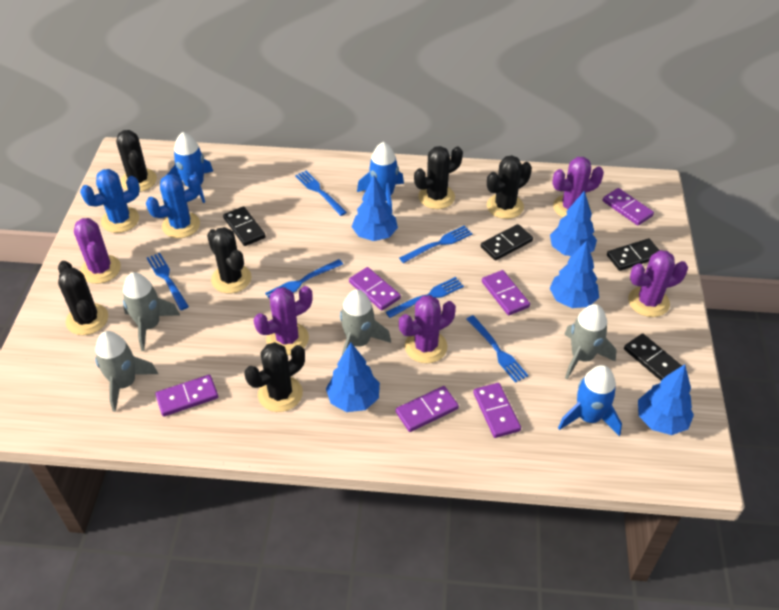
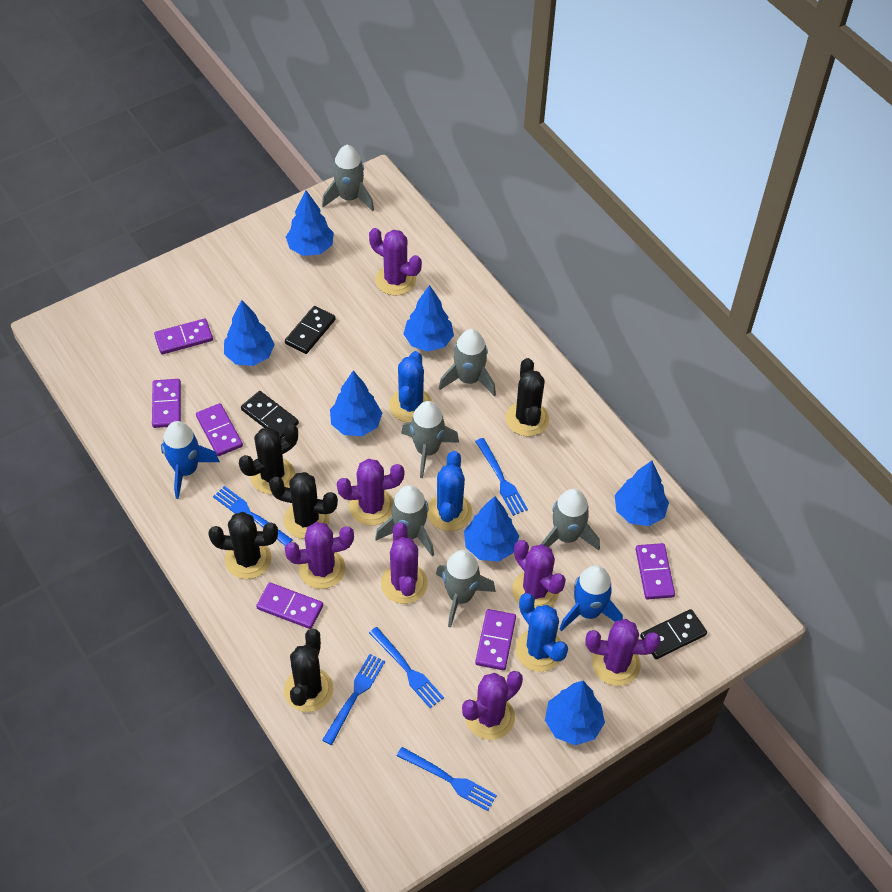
black cactus: [58,261,108,335] [116,130,157,192] [207,227,252,293] [245,342,305,412] [414,146,463,209] [487,155,532,219] = 6 -> [208,512,278,579] [239,424,298,494] [269,472,338,539] [284,629,333,712] [506,358,549,436] = 5
black domino: [223,206,266,246] [481,224,533,261] [607,238,659,271] [624,334,682,381] = 4 -> [241,391,299,439] [285,306,336,354] [640,609,707,659] = 3
blue cactus: [80,169,140,233] [146,174,201,238] = 2 -> [389,351,432,422] [427,451,472,531] [515,593,568,672] = 3
blue fork: [147,253,189,310] [265,259,343,299] [295,171,347,216] [386,277,464,318] [399,225,473,263] [467,315,529,383] = 6 -> [213,486,292,546] [322,654,385,745] [369,627,444,708] [397,747,497,811] [475,438,528,516] = 5
blue rocket: [167,132,213,203] [357,142,404,209] [558,365,622,436] = 3 -> [161,421,220,499] [560,565,623,631] = 2
blue tree: [326,342,380,412] [352,176,398,241] [549,240,599,308] [550,191,597,256] [638,364,694,435] = 5 -> [224,300,275,366] [286,190,334,256] [330,371,382,436] [403,285,454,352] [464,496,519,562] [545,681,605,745] [615,461,669,526] = 7
grey rocket: [95,331,158,412] [123,272,180,351] [340,289,391,355] [564,304,616,379] = 4 -> [322,145,374,211] [375,485,434,556] [401,401,459,478] [436,550,496,628] [439,329,496,396] [541,489,600,550] = 6
purple cactus: [74,218,121,284] [254,286,313,355] [399,295,456,363] [552,157,604,217] [628,250,688,317] = 5 -> [285,522,354,589] [337,459,404,526] [369,228,422,296] [381,522,428,604] [462,671,523,740] [512,540,566,608] [585,619,660,686] = 7

